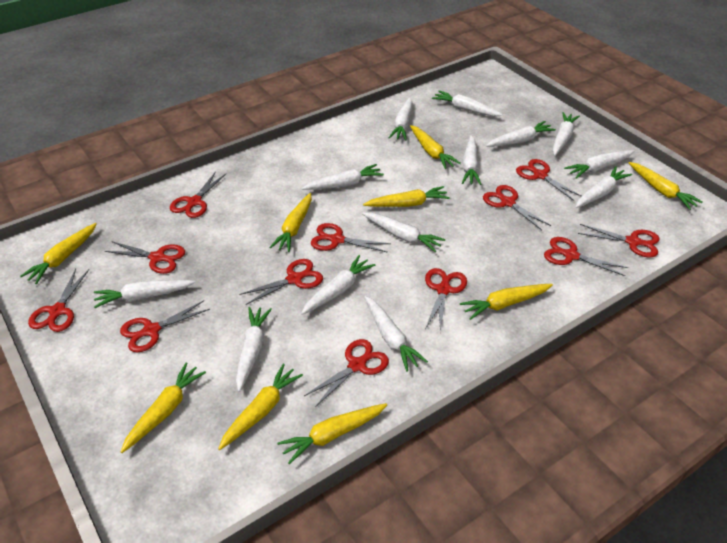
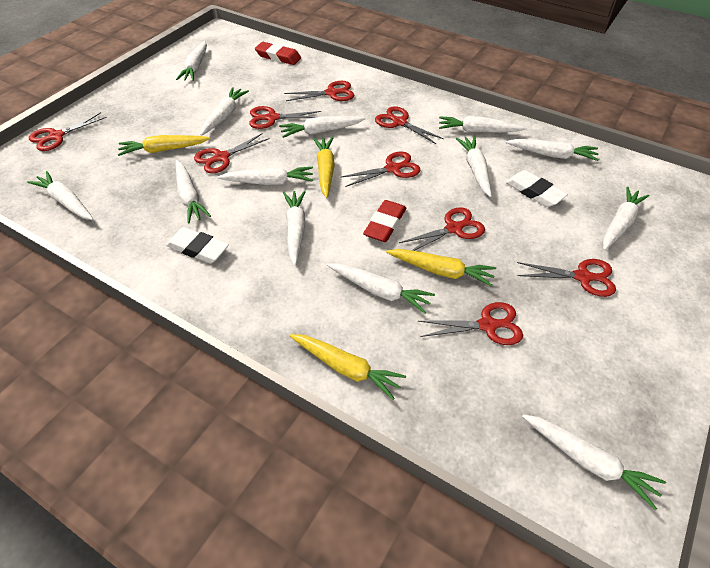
red eraser: none = 0 -> [255,42,301,65] [363,200,406,242] = 2
red scissors: [28,269,89,332] [105,241,185,274] [120,301,210,352] [170,171,226,218] [239,259,323,305] [304,339,389,407] [311,223,391,253] [425,268,467,332] [483,185,551,230] [516,159,582,201] [544,237,628,276] [578,224,659,257] = 12 -> [29,113,107,151] [194,133,270,173] [249,106,321,129] [284,81,354,101] [340,152,421,187] [375,106,444,144] [399,207,485,251] [418,302,523,345] [517,259,616,297] = 9
white eraser: none = 0 -> [166,227,229,263] [506,170,568,207] = 2
yellow carrot: [20,223,97,284] [121,362,206,453] [218,364,303,450] [269,193,312,252] [277,403,387,464] [363,186,450,207] [410,125,461,169] [460,284,553,320] [629,162,703,210] = 9 -> [118,135,210,156] [290,334,406,400] [313,137,335,198] [386,249,496,287] = 4

